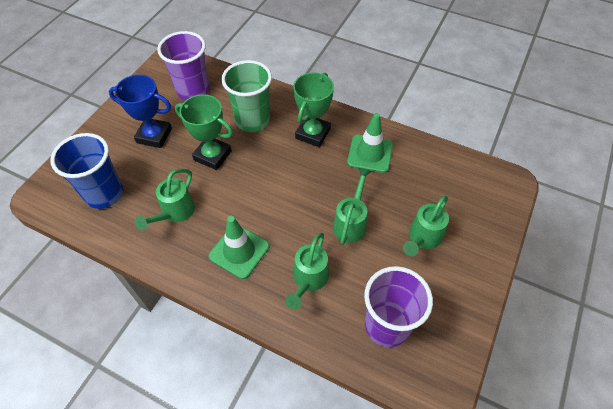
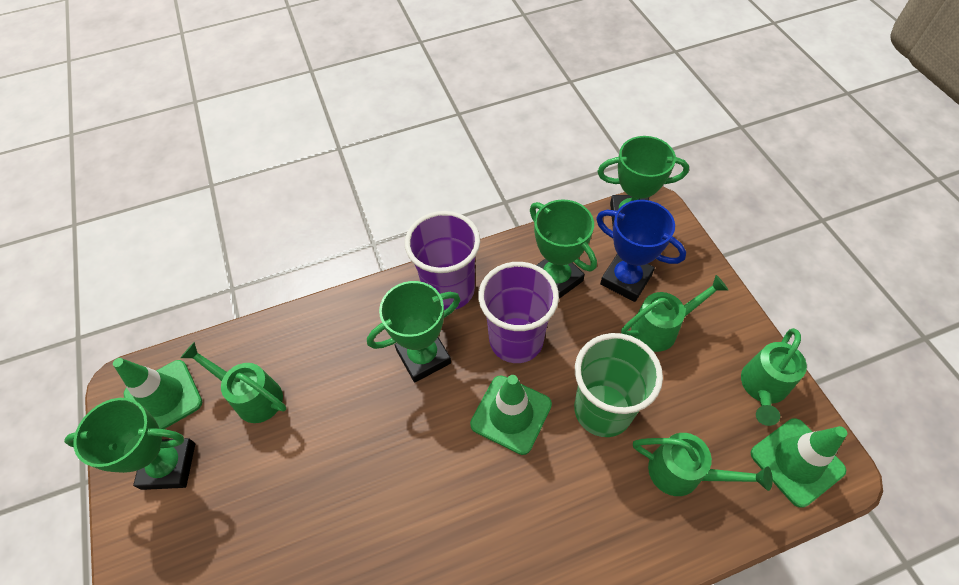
blue cup: [50,133,123,209] = 1 -> none = 0
green traffic cone: [209,216,269,279] [347,113,393,173] = 2 -> [113,358,202,429] [470,375,552,455] [751,418,847,508] = 3
green trophy: [175,94,233,170] [293,72,334,147] = 2 -> [64,398,195,490] [367,281,461,382] [530,199,597,299] [598,136,689,225] = 4

